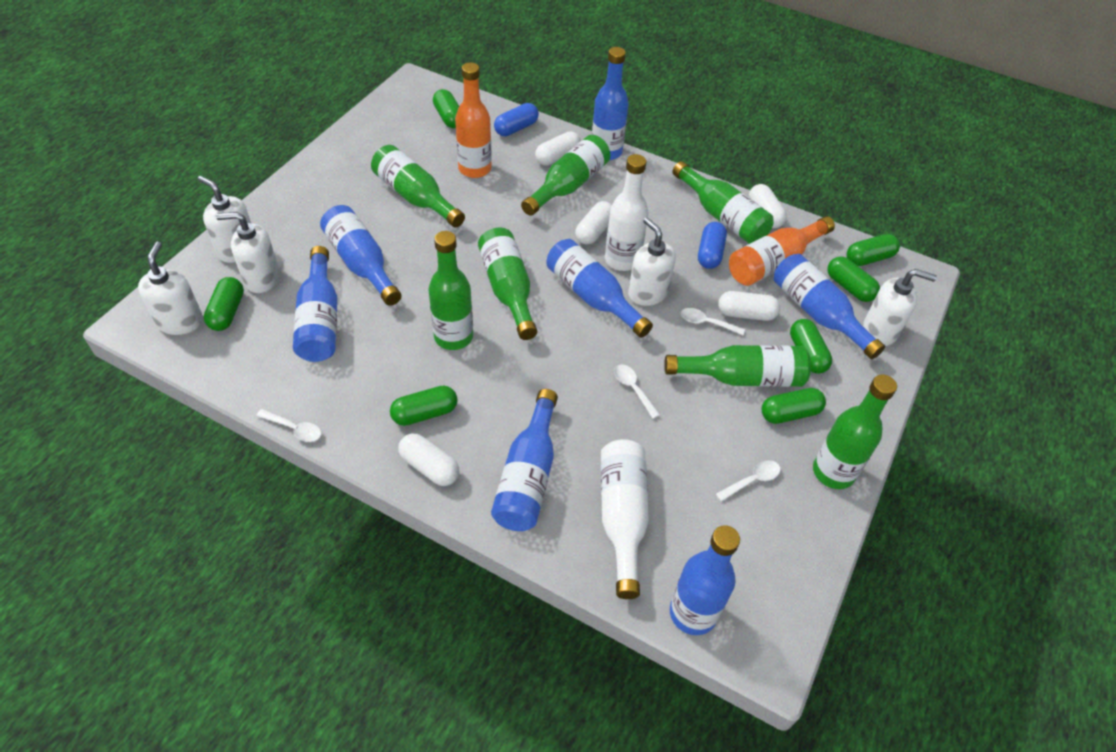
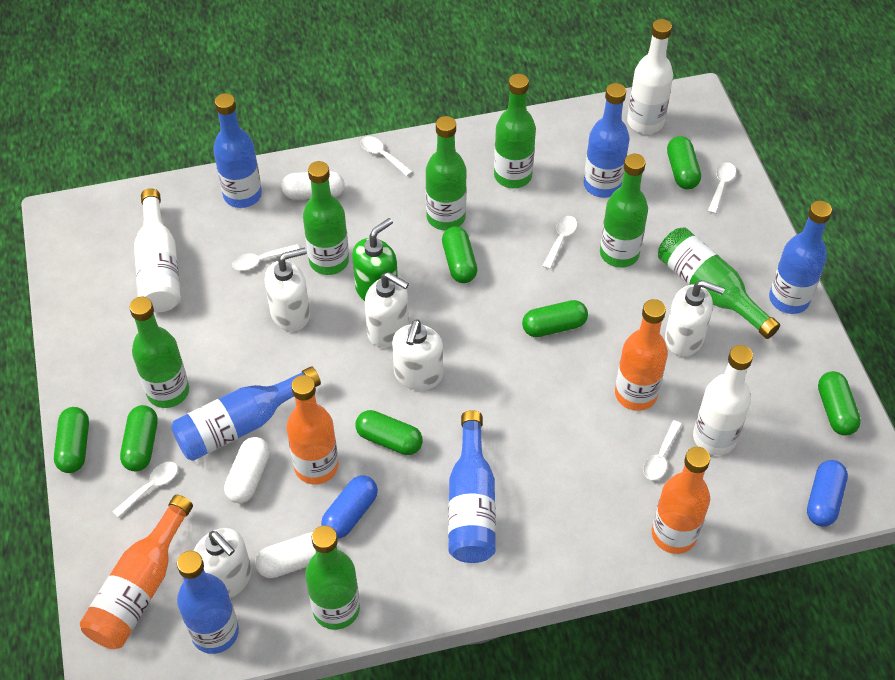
blue bottle: [293,246,337,362] [320,205,401,306] [491,389,558,531] [546,239,653,338] [592,47,629,160] [670,525,740,635] [774,254,885,359] = 7 -> [171,366,321,461] [177,551,239,654] [213,93,262,208] [448,410,496,563] [584,83,630,198] [769,201,832,314] = 6
green soap dispenser: none = 0 -> [352,218,398,301] = 1
orange bottle: [455,62,492,178] [729,216,835,286] = 2 -> [80,495,193,649] [286,375,339,484] [615,299,668,411] [652,447,710,554] = 4
white bottle: [601,439,649,599] [605,154,648,271] = 2 -> [134,188,181,312] [627,19,673,134] [693,345,753,455] = 3
white capsule: [398,433,459,486] [535,131,581,166] [575,201,612,245] [718,291,780,321] [749,184,787,229] = 5 -> [224,437,270,503] [255,532,316,578] [281,171,345,200] = 3
white spoon: [256,409,321,442] [614,364,660,419] [681,308,745,335] [715,460,781,502] = 4 -> [112,462,178,518] [232,244,300,271] [360,136,413,176] [543,216,577,269] [643,420,682,480] [708,162,736,214] = 6

